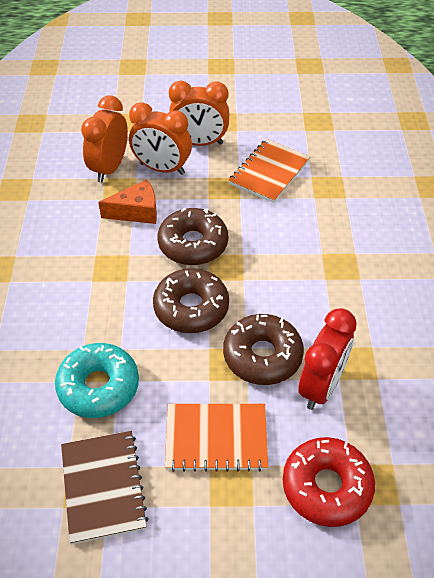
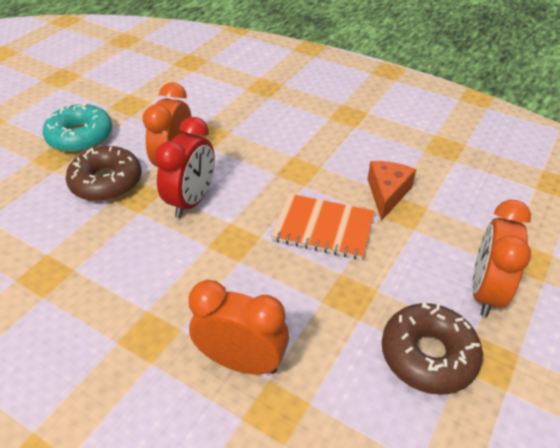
brown donut: [153,268,229,333] [158,208,228,265] [223,314,304,385] = 3 -> [66,146,142,202] [382,302,483,395] = 2
brown notebook: [61,431,148,544] = 1 -> none = 0
orange notebook: [165,404,268,472] [228,139,310,203] = 2 -> [271,194,375,260] = 1
red donut: [283,437,375,527] = 1 -> none = 0

